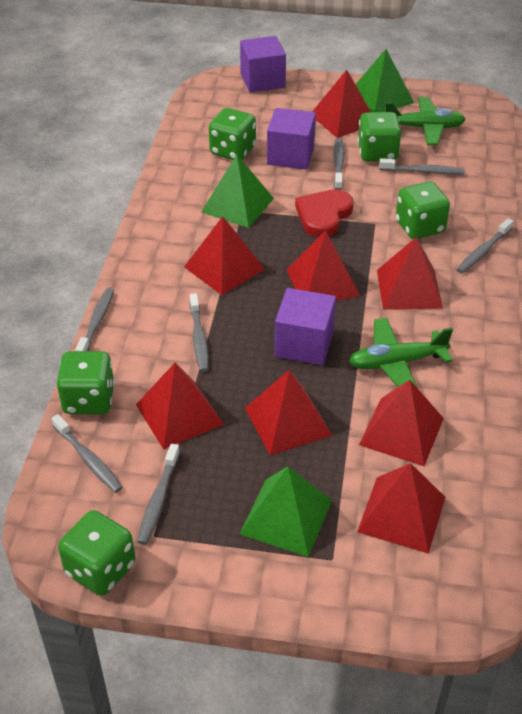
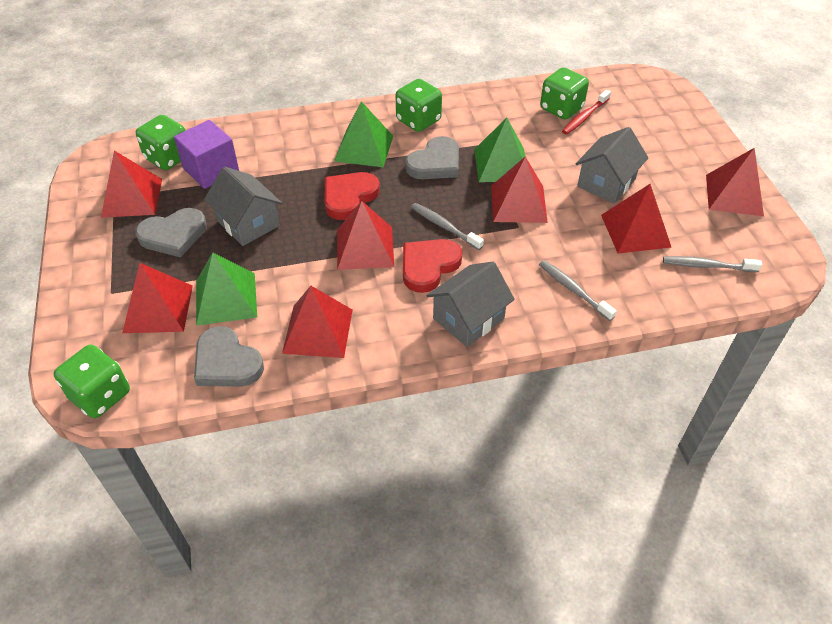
green dice: [57,351,115,414] [58,510,135,596] [209,108,256,160] [358,112,401,162] [396,181,450,239] = 5 -> [54,345,130,418] [136,115,186,170] [396,79,442,132] [540,67,589,120] = 4
green plane: [349,318,453,387] [386,97,466,145] = 2 -> none = 0
grey heart: none = 0 -> [136,208,207,257] [194,326,264,387] [405,136,459,179] = 3
grey house: none = 0 -> [204,166,282,246] [427,261,515,347] [576,127,648,204] = 3
grey toothbrush: [52,414,123,493] [75,287,114,351] [137,444,180,545] [190,293,209,372] [333,138,345,190] [379,158,465,175] [457,218,514,274] = 7 -> [411,203,484,250] [539,260,617,321] [663,256,762,272] = 3
purple cube: [240,36,286,92] [267,108,316,170] [275,288,336,365] = 3 -> [174,120,239,189] = 1
red heart: [295,189,354,237] = 1 -> [325,172,380,220] [403,239,462,293] = 2
red pyramid: [136,363,224,449] [184,216,265,295] [245,369,332,455] [286,231,360,301] [312,70,371,138] [357,463,445,554] [359,380,444,466] [377,237,443,310] = 8 -> [101,151,162,218] [122,263,193,333] [282,286,353,358] [337,201,394,270] [491,156,548,223] [601,184,672,254] [706,148,764,216] = 7
red toothbrush: none = 0 -> [562,90,611,134] = 1

